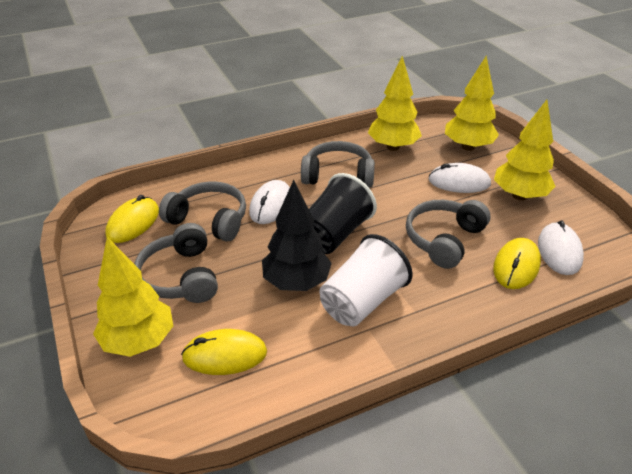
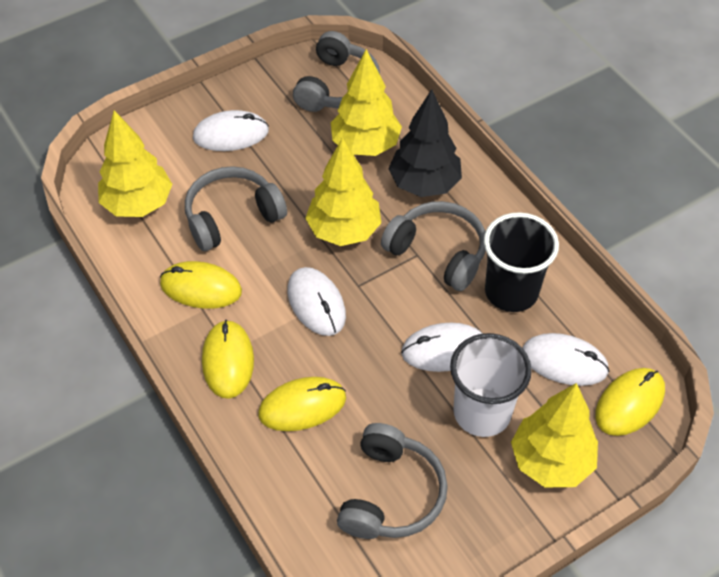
white mouse: [249,180,290,224] [428,163,491,193] [538,221,584,275] = 3 -> [193,110,269,151] [288,267,346,336] [401,323,483,372] [522,333,609,386] = 4
yellow mouse: [105,195,159,243] [181,329,267,375] [493,238,541,289] = 3 -> [160,261,242,309] [202,320,254,399] [258,377,346,431] [595,368,665,436] = 4

